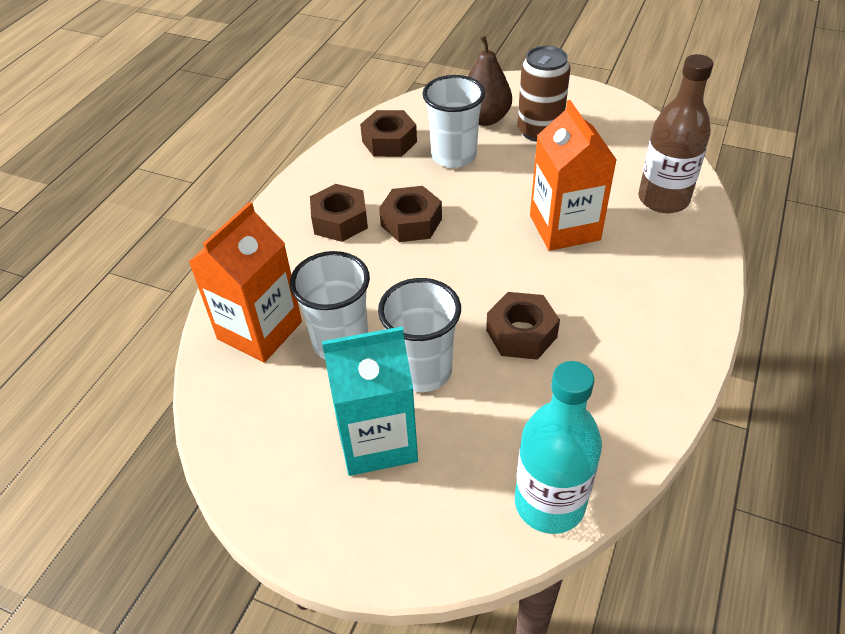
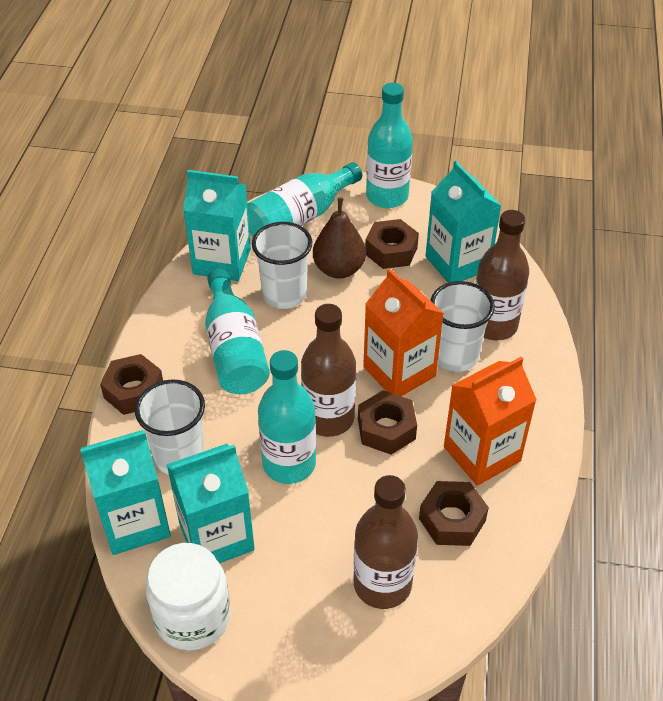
brown bottle: [638,54,713,213] = 1 -> [301,304,356,437] [354,475,418,609] [475,210,529,341] = 3
brown can: [518,46,570,142] = 1 -> none = 0
turquoise bottle: [515,361,602,534] = 1 -> [205,269,270,394] [247,162,362,237] [258,350,316,484] [366,83,413,208] = 4
turquoise carton: [322,326,418,476] = 1 -> [80,430,171,555] [167,444,255,563] [183,170,251,281] [426,161,501,283] = 4
white jar: none = 0 -> [146,543,231,651] = 1

